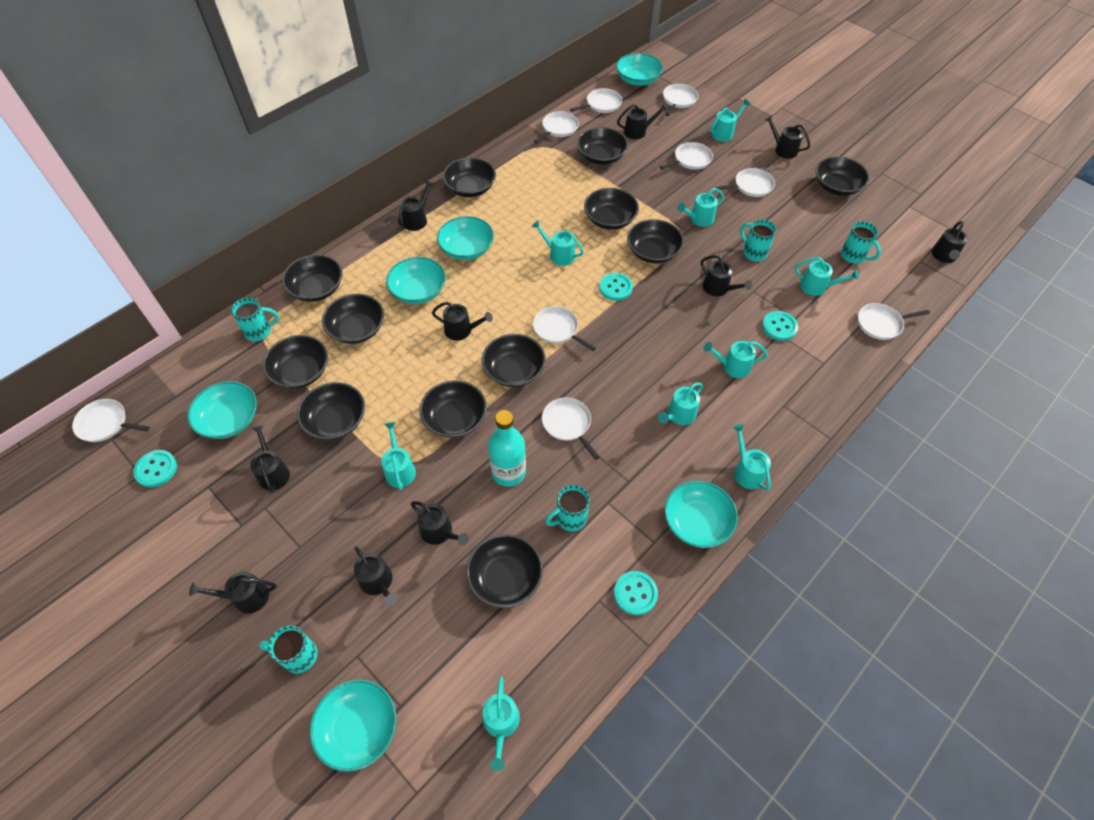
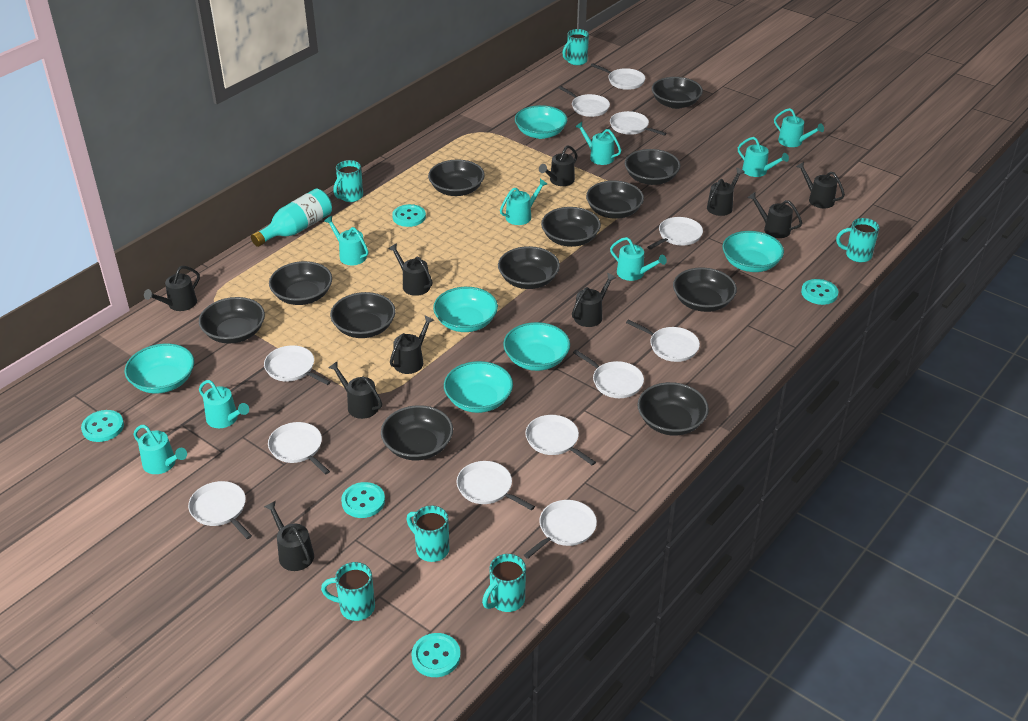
turquoise button: [133,450,177,487] [599,273,633,301] [614,571,658,615] [762,311,798,341] = 4 -> [81,410,124,442] [341,482,385,518] [392,204,426,227] [412,633,461,677] [801,279,838,305] = 5
turquoise mug: [231,297,279,341] [259,625,317,673] [545,485,590,531] [740,219,777,262] [841,221,881,263] = 5 -> [321,562,375,621] [333,160,363,202] [406,505,449,562] [482,554,526,612] [562,29,589,65] [836,218,879,262] = 6
turquoise watering can: [381,422,416,490] [483,677,520,771] [532,220,584,266] [658,382,703,425] [677,188,724,227] [703,341,768,378] [711,99,751,142] [733,424,771,491] [794,257,859,296] = 9 -> [133,425,187,474] [199,380,249,428] [324,216,368,265] [500,179,547,225] [575,122,621,165] [610,237,667,281] [738,137,789,177] [774,108,824,147] = 8
white pan: [72,399,150,442] [533,306,596,351] [534,111,579,143] [542,397,600,460] [570,88,622,113] [660,142,713,170] [663,84,698,116] [715,168,775,197] [858,303,930,340] = 9 -> [188,481,252,539] [264,345,331,385] [268,422,330,475] [456,461,535,510] [524,500,597,559] [525,415,596,465] [559,86,610,117] [573,350,644,398] [591,63,645,90] [610,111,667,136] [626,319,700,362] [647,217,703,250] = 12

